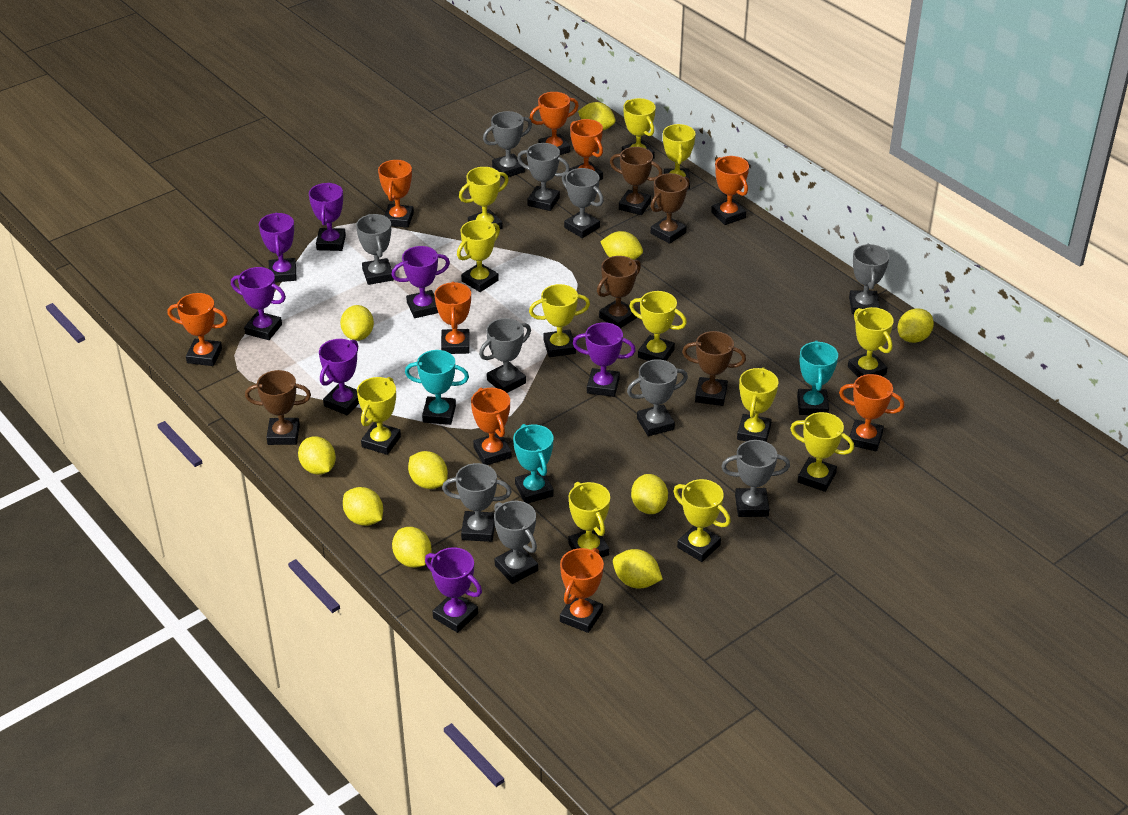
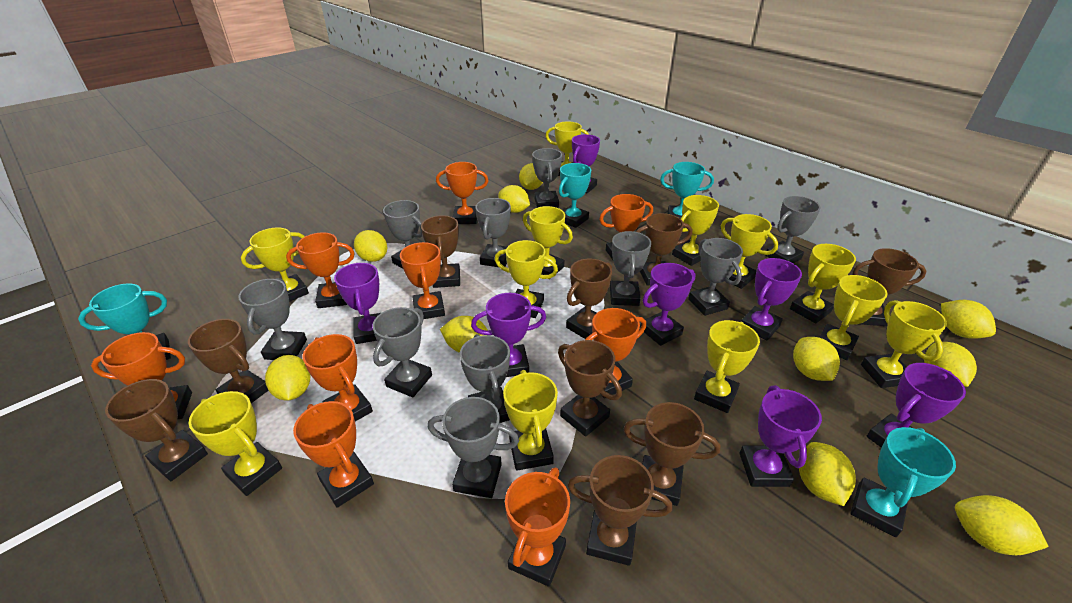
brown trophy: [245,370,311,445] [597,256,641,328] [610,147,663,215] [651,173,690,244] [682,331,746,406] = 5 -> [105,379,208,481] [188,319,269,403] [421,215,460,288] [558,340,622,437] [566,258,612,339] [568,455,672,566] [623,402,720,506] [636,213,692,286] [853,248,927,326] = 9
turquoise trophy: [405,350,469,425] [513,424,554,503] [797,340,838,415] = 3 -> [78,284,171,360] [559,163,591,228] [660,162,714,219] [850,427,956,537] = 4

